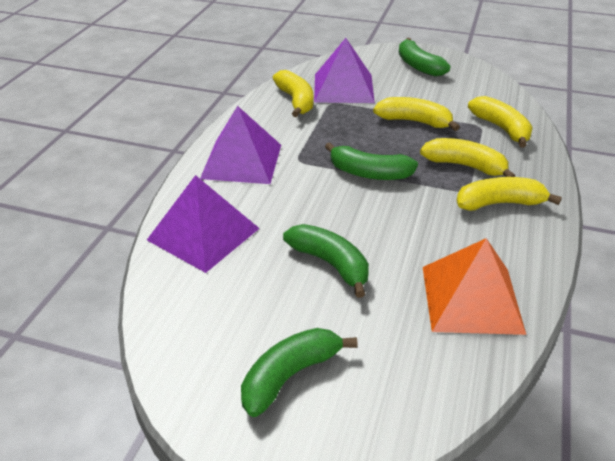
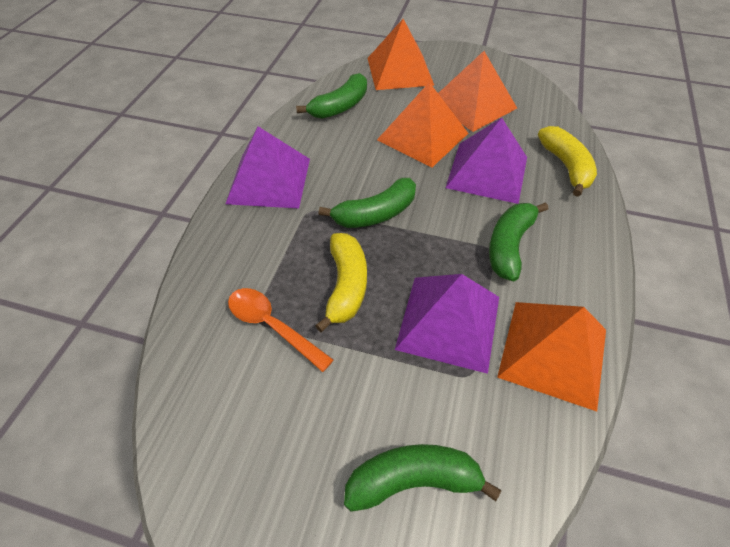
orange pyramid: [423,238,526,335] = 1 -> [367,19,435,90] [377,82,469,168] [438,51,517,132] [497,302,606,412] = 4
orange spoon: none = 0 -> [228,288,334,372] = 1
yellow banana: [273,70,313,117] [373,97,460,131] [420,138,515,177] [456,177,562,211] [468,96,533,148] = 5 -> [315,233,367,332] [538,126,597,197] = 2

